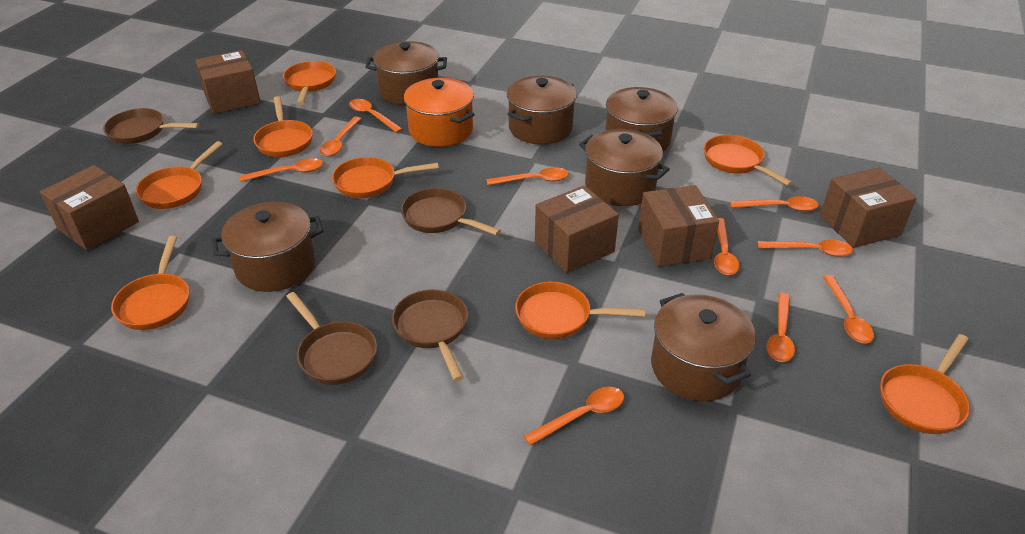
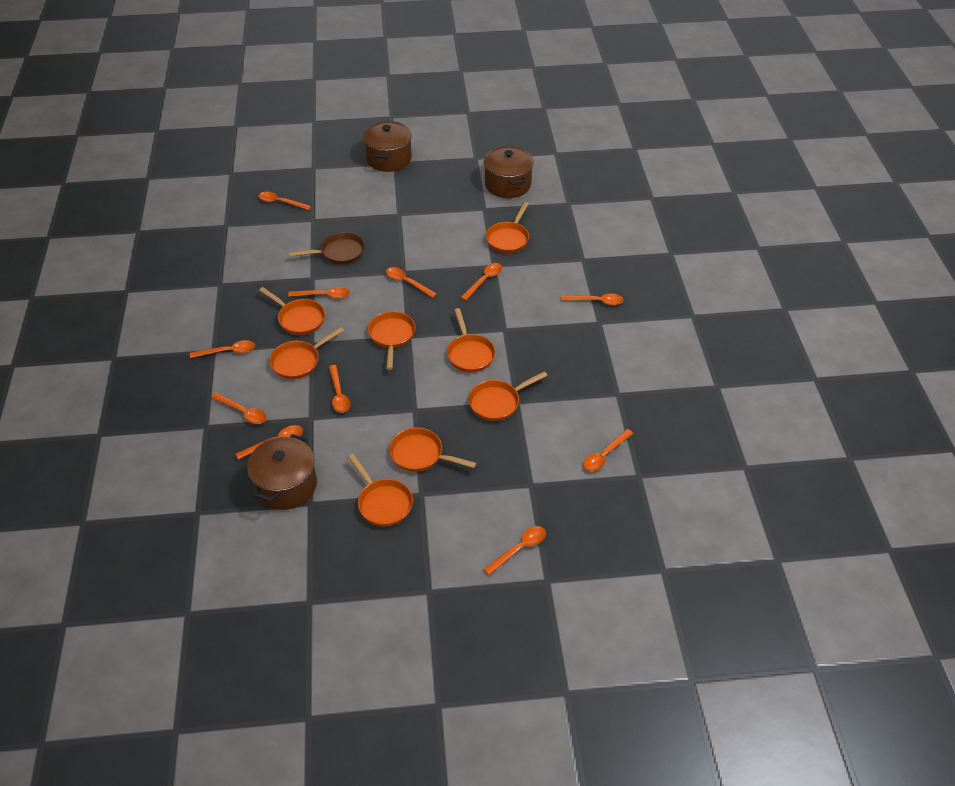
brown box: [40,165,139,250] [195,50,261,114] [535,185,619,273] [638,185,719,267] [820,167,916,248] = 5 -> none = 0
brown pan: [103,108,200,144] [286,292,377,385] [392,290,468,381] [401,188,501,236] = 4 -> [289,232,365,265] = 1
brown pot: [212,202,323,292] [365,41,447,105] [507,76,577,144] [579,129,670,206] [605,87,678,152] [651,293,756,401] = 6 -> [247,434,317,510] [363,121,412,172] [484,146,534,198] = 3
orange pot: [404,78,475,147] = 1 -> none = 0
orange spoon: [240,158,323,182] [320,117,361,156] [349,99,403,133] [486,167,569,185] [524,387,624,446] [714,218,740,275] [730,196,819,211] [758,240,853,257] [766,293,795,362] [823,275,874,344] = 10 -> [190,340,255,358] [211,393,267,424] [236,425,303,460] [258,192,311,210] [288,287,350,299] [329,365,350,413] [386,267,437,298] [460,263,502,301] [483,526,546,575] [561,293,623,305] [583,429,633,471] = 11

